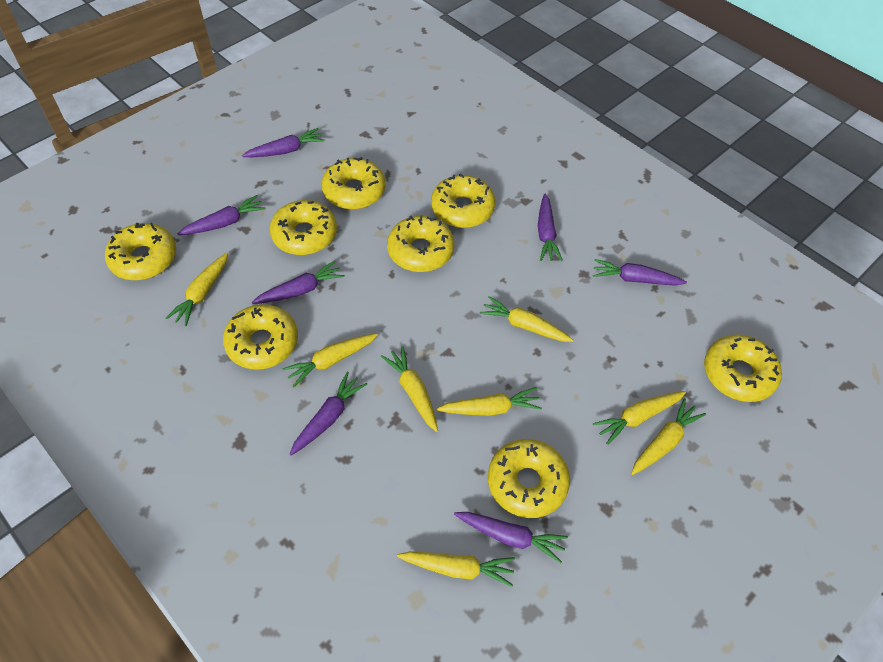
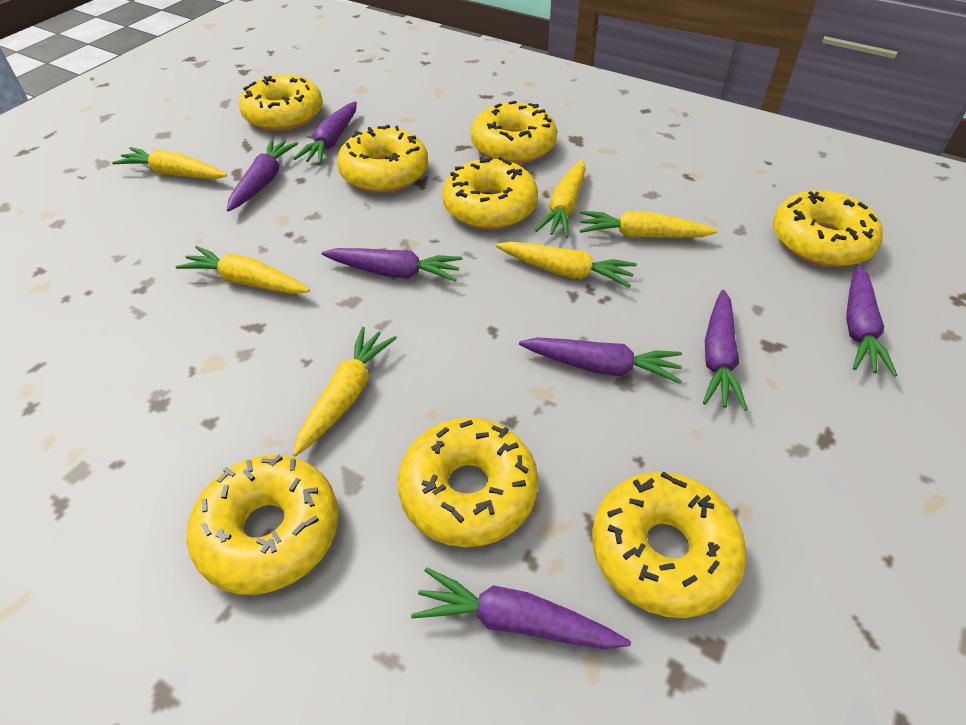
yellow carrot: [166,253,228,326] [282,333,378,387] [381,346,438,432] [397,551,515,587] [436,387,542,416] [479,296,573,342] [593,391,686,445] [631,398,706,475] = 8 -> [112,147,227,179] [176,246,310,294] [293,327,397,456] [495,242,637,288] [535,160,586,238] [580,211,718,238] = 6

